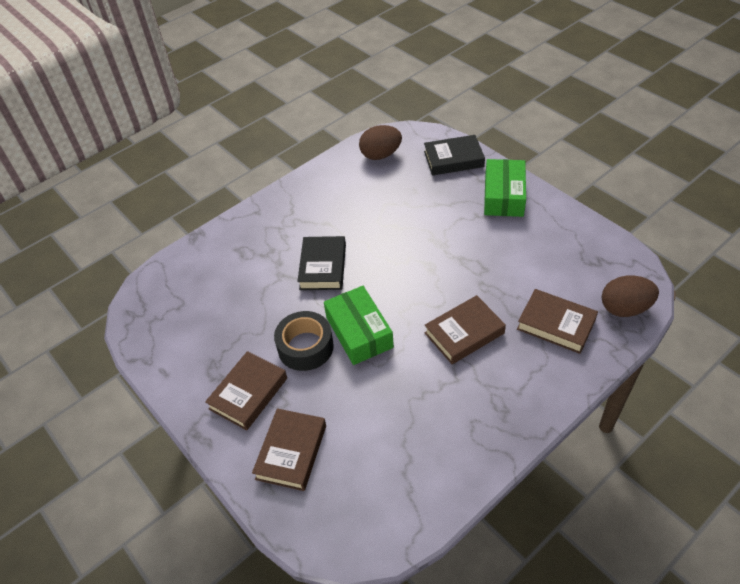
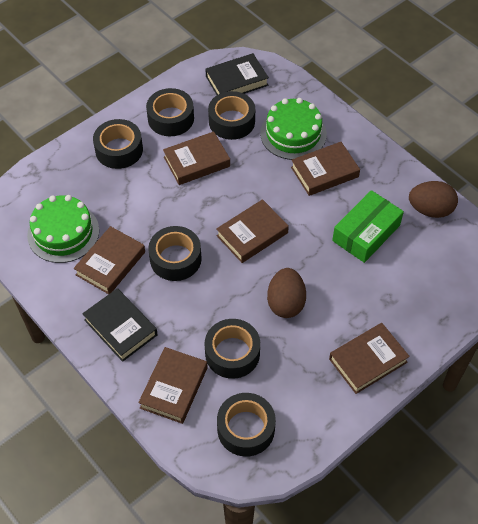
black tape: [274,311,334,371] = 1 -> [93,119,143,169] [146,88,194,136] [148,226,202,281] [205,319,260,379] [208,91,255,140] [217,393,276,457] = 6
brown book: [205,351,287,430] [252,408,326,491] [425,295,506,364] [517,289,598,354] = 4 -> [74,226,145,294] [138,347,208,424] [163,131,230,185] [216,199,289,263] [291,142,360,196] [329,323,410,394] = 6
green box: [324,286,394,365] [484,159,526,217] = 2 -> [332,190,404,263] = 1
green cake: none = 0 -> [27,195,99,263] [260,98,327,160] = 2

